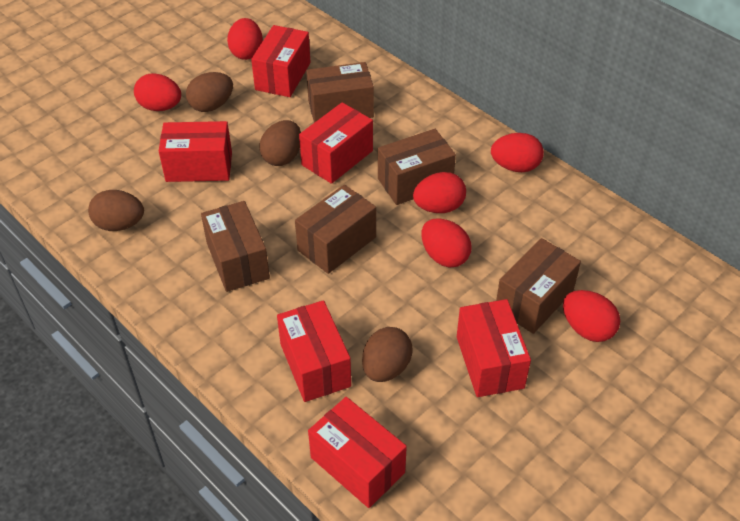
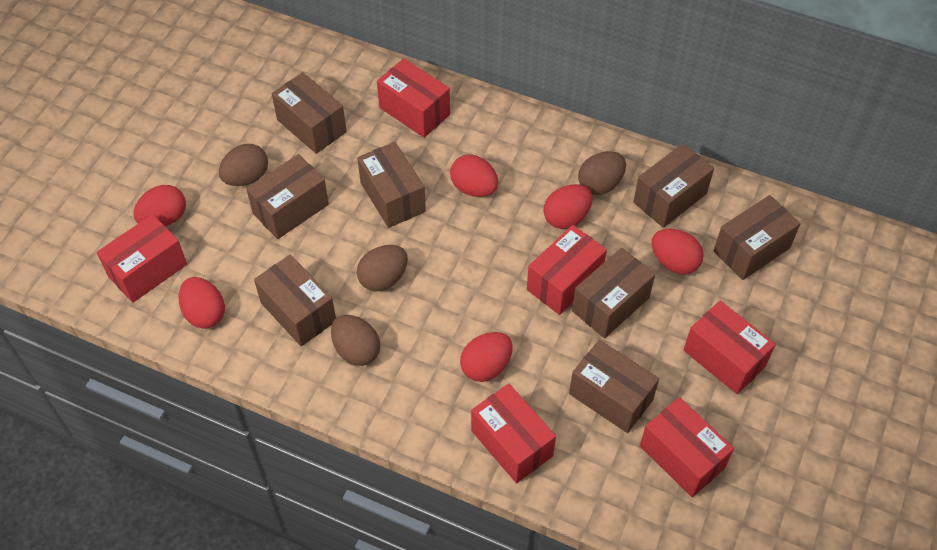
brown box: [201,201,270,292] [295,185,376,274] [306,62,374,123] [378,129,456,205] [496,238,581,334] = 5 -> [246,154,329,239] [254,254,336,346] [272,72,347,154] [357,142,426,228] [569,340,659,433] [572,248,655,338] [633,144,714,228] [714,195,801,280] = 8

